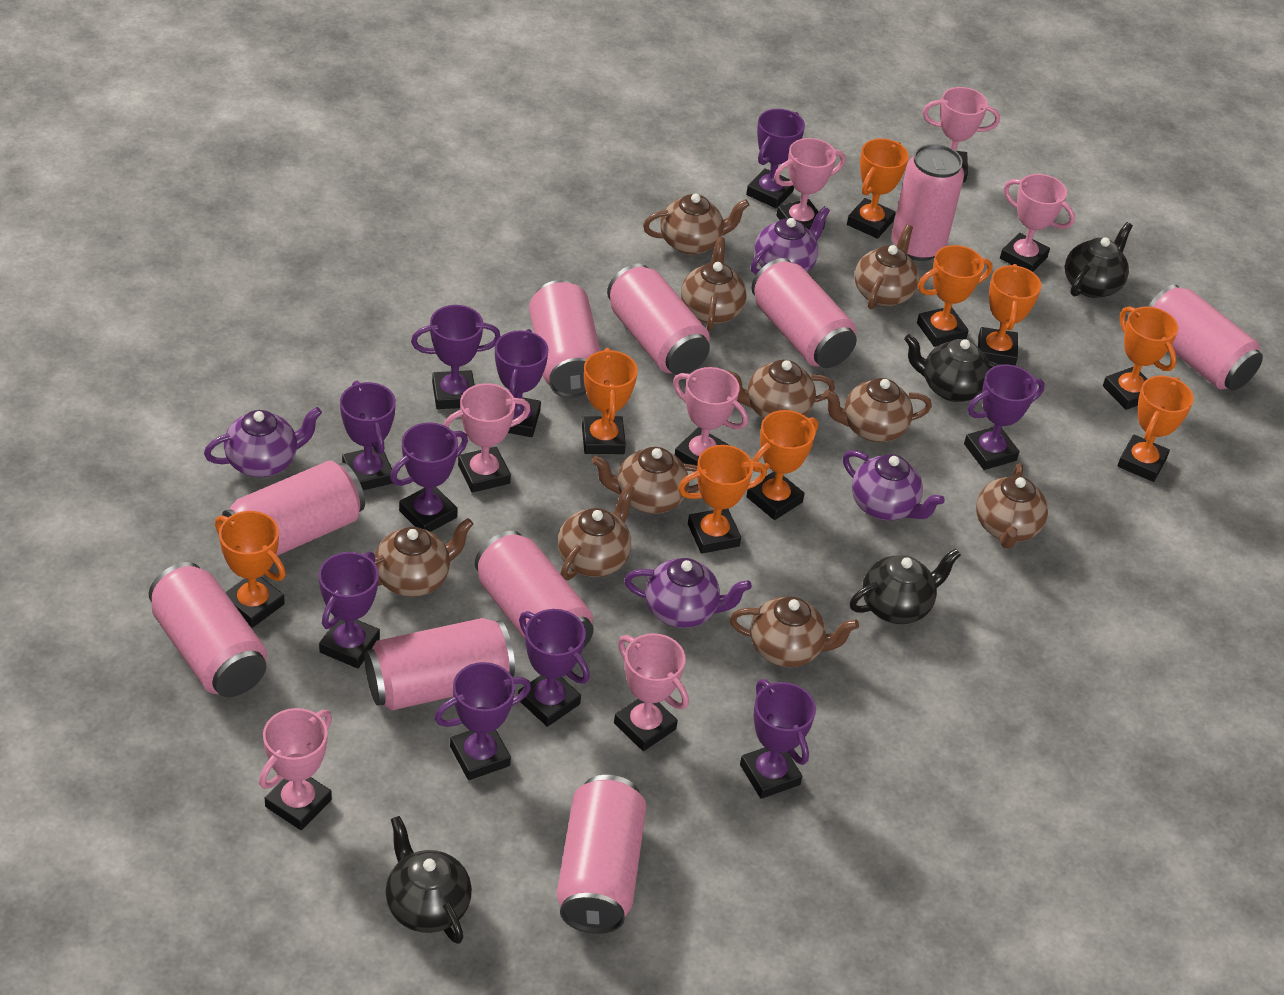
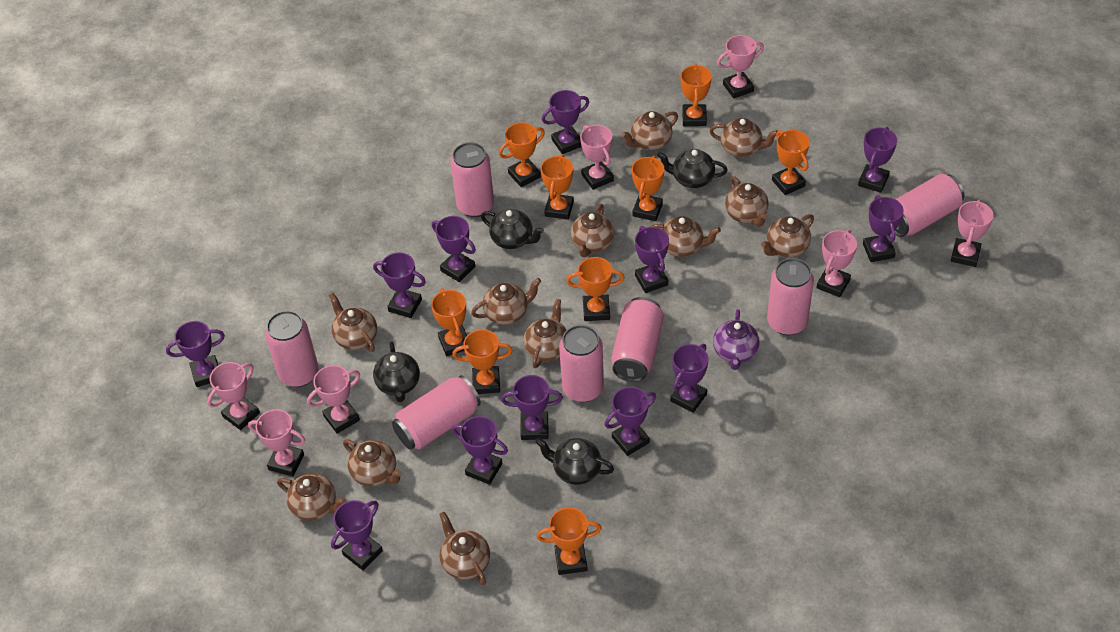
brown teapot: [375,518,473,597] [558,484,635,580] [592,447,699,514] [643,194,749,255] [681,237,747,331] [728,360,835,418] [729,596,859,667] [823,378,932,442] [855,225,919,309] [976,463,1048,549] = 10 -> [277,473,346,521] [329,293,377,352] [343,439,402,486] [439,512,490,585] [471,278,541,325] [523,299,566,368] [571,204,614,257] [621,111,678,150] [650,216,721,257] [709,118,778,157] [725,176,769,226] [761,214,814,257] = 12
pink can: [149,562,267,697] [222,460,365,556] [365,618,515,710] [475,531,594,648] [529,280,601,398] [557,775,647,934] [607,264,710,375] [751,258,857,368] [891,144,964,261] [1148,284,1263,391] = 10 -> [265,311,319,387] [392,375,481,450] [450,142,494,217] [559,325,604,402] [611,297,664,382] [767,258,814,335] [895,174,964,237] = 7
purple teapot: [204,407,322,477] [624,558,752,628] [751,206,830,275] [843,450,945,520] = 4 -> [713,309,760,370] = 1
purple trophy: [319,551,380,668] [340,381,396,490] [390,422,468,532] [411,305,501,409] [434,662,531,780] [495,329,549,437] [518,609,590,727] [740,679,816,799] [746,109,805,208] [964,365,1045,470] = 10 -> [166,321,225,387] [331,500,383,570] [373,252,426,318] [432,216,476,282] [452,416,508,485] [501,375,563,440] [542,90,589,154] [604,387,656,456] [635,226,669,293] [670,344,709,413] [858,127,897,193] [863,195,904,262] = 12

